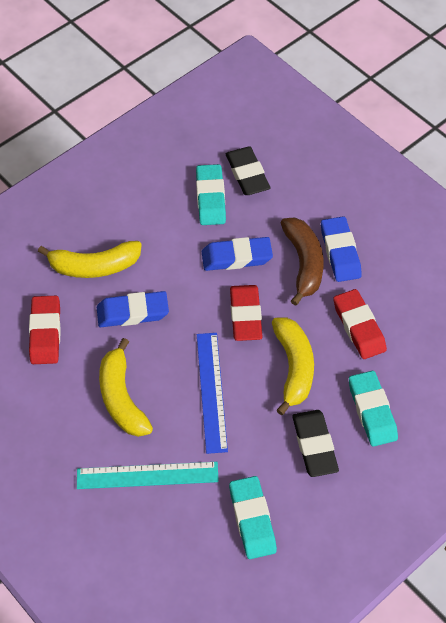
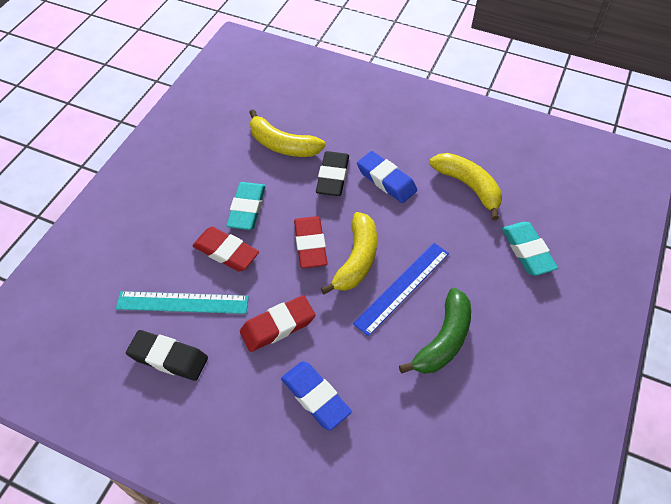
blue eraser: [97,291,169,327] [202,237,273,271] [321,216,362,282] = 3 -> [281,361,352,431] [357,151,417,203] = 2
brown banana: [281,217,324,306] = 1 -> none = 0
green banana: none = 0 -> [399,288,471,374] = 1
turquoise eraser: [196,164,226,225] [229,476,277,559] [349,371,398,447] = 3 -> [226,182,265,230] [502,222,558,276] = 2

